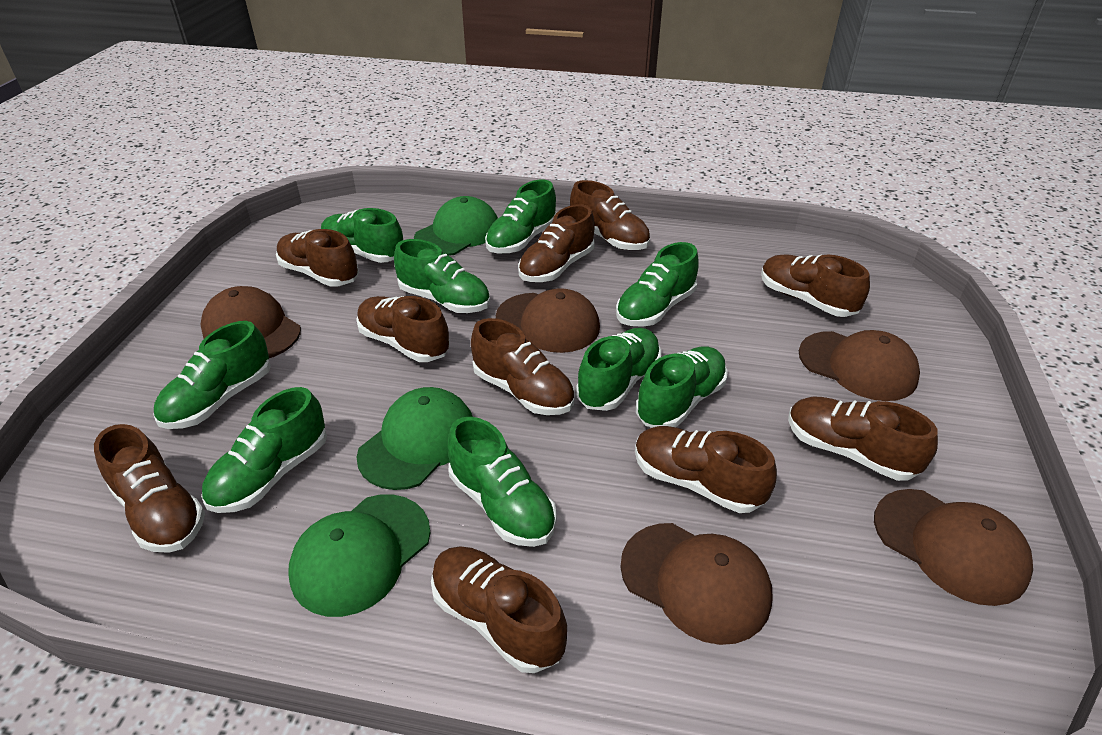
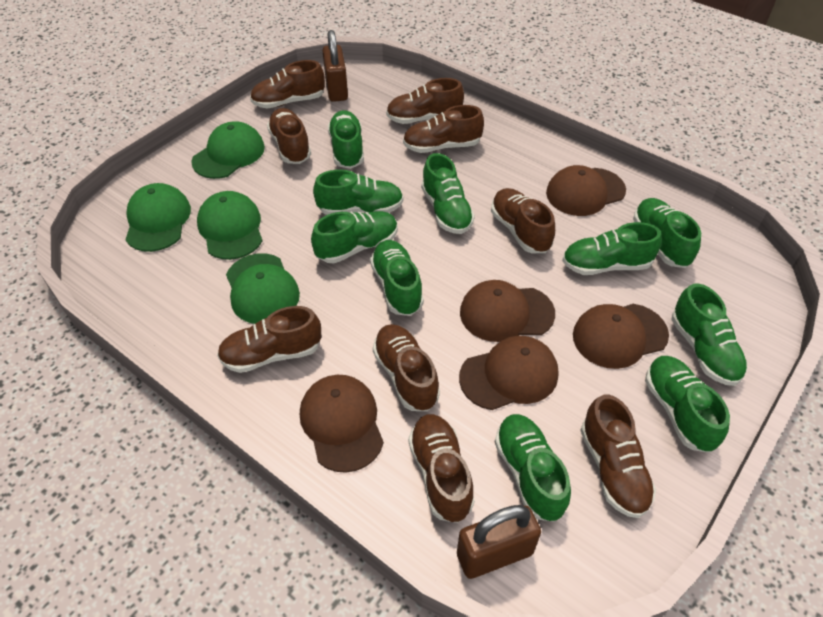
brown padlock: none = 0 -> [322,30,348,102] [457,505,541,579] = 2
brown shoe: [94,424,205,553] [276,229,359,287] [356,296,450,362] [431,547,567,673] [471,318,574,415] [518,204,595,282] [570,180,650,250] [635,426,777,513] [761,254,870,317] [788,397,938,481] = 10 -> [217,306,321,373] [250,60,325,109] [267,108,311,164] [373,324,440,411] [386,78,464,124] [403,105,484,153] [408,414,475,523] [491,188,555,253] [580,395,656,518] = 9
green cap: [289,494,430,617] [356,387,473,490] [414,196,498,256] = 3 -> [125,183,191,252] [191,122,265,179] [197,191,262,260] [226,253,300,324] = 4
green shoe: [153,321,271,429] [201,387,327,513] [321,208,403,263] [394,239,490,313] [447,417,557,547] [485,179,556,253] [576,328,661,411] [616,242,698,327] [636,346,728,427] = 9 -> [311,211,398,263] [313,170,403,215] [328,110,364,169] [370,240,424,316] [421,153,475,234] [495,414,571,522] [562,222,662,275] [633,198,701,268] [645,356,730,453] [671,283,747,386] = 10

